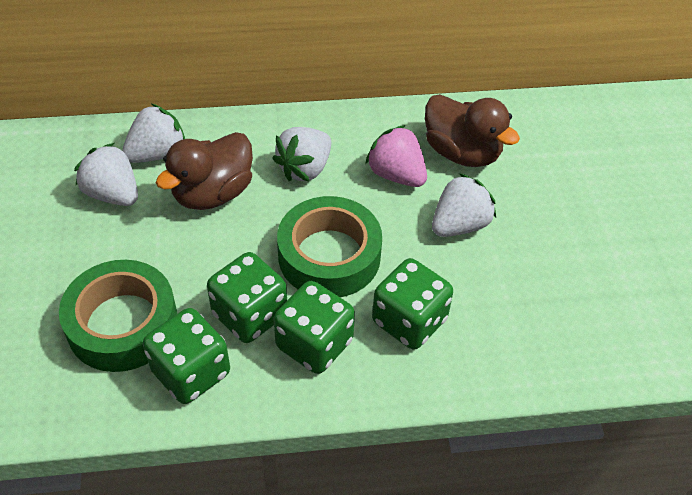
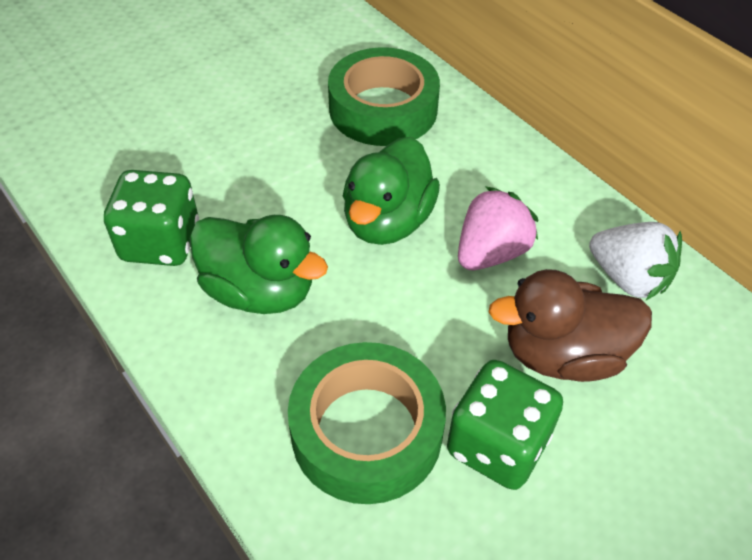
brown duck: [156,132,253,210] [425,94,520,167] = 2 -> [489,269,652,382] = 1
green dice: [143,308,230,404] [207,252,287,343] [274,281,355,374] [372,258,453,349] = 4 -> [104,170,199,266] [447,360,563,490] = 2
green duck: none = 0 -> [189,215,328,314] [343,137,440,245] = 2
white strawberry: [74,143,138,206] [122,104,185,163] [272,127,331,182] [432,173,496,237] = 4 -> [589,222,682,301] = 1

